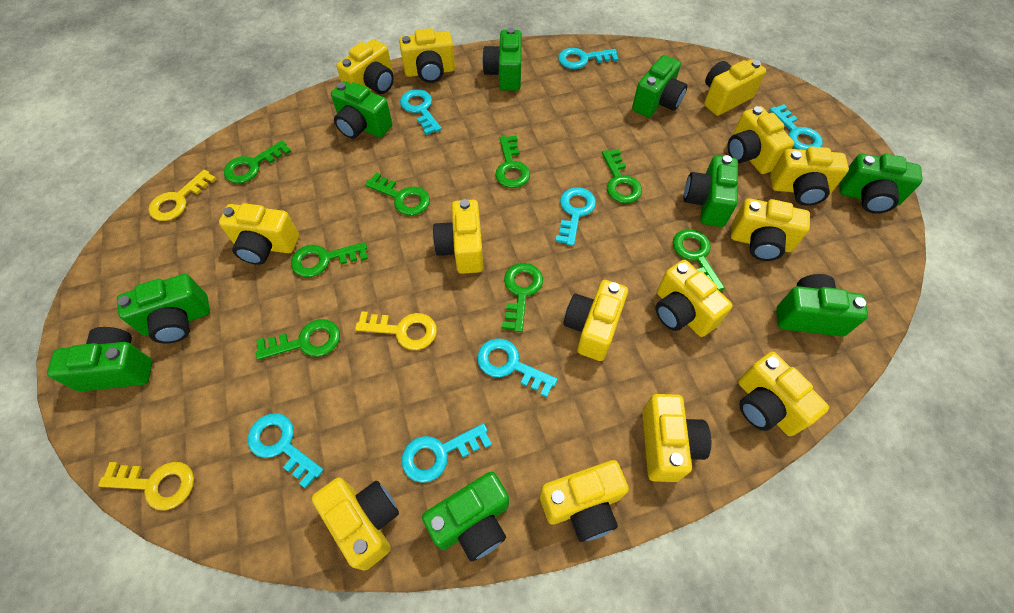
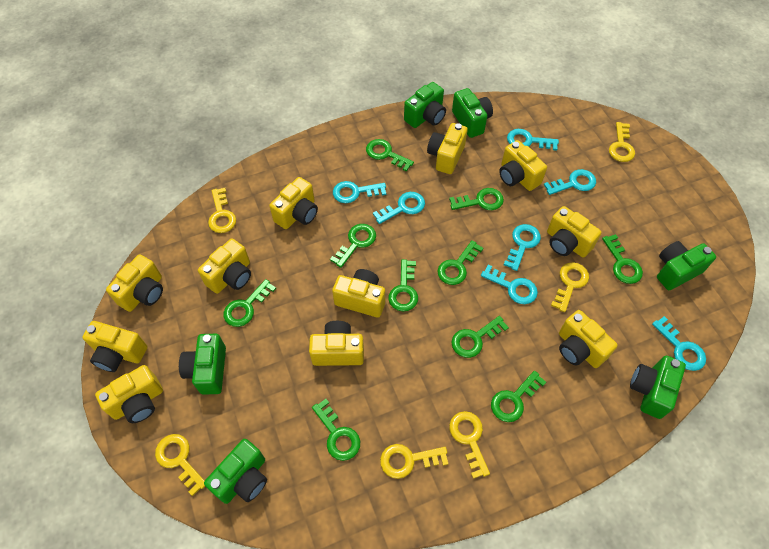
green camera: [47,327,153,392] [117,274,210,343] [331,81,392,139] [422,472,509,561] [482,28,522,91] [632,55,687,117] [684,155,738,227] [776,274,868,337] [839,154,923,214] = 9 -> [179,334,226,395] [204,439,267,504] [404,82,446,128] [452,88,493,138] [630,356,686,419] [657,241,716,290] = 6
green key: [224,140,291,184] [256,319,340,360] [291,242,368,277] [365,173,430,216] [495,136,530,188] [502,263,543,332] [602,149,642,203] [673,229,725,291] = 8 -> [223,279,276,327] [312,399,360,461] [330,224,376,268] [366,139,414,172] [388,259,418,311] [437,240,483,285] [449,188,504,210] [451,316,509,358] [491,371,546,422] [602,234,643,284] = 10
yellow camera: [219,203,299,265] [312,478,399,571] [336,39,394,94] [399,28,455,83] [433,199,483,274] [540,460,629,542] [564,280,628,361] [642,394,711,482] [656,260,733,337] [704,59,766,116] [727,106,794,174] [731,198,810,261] [738,352,829,436] [770,146,849,206] = 14 -> [82,321,147,372] [95,365,163,423] [106,254,163,312] [198,238,251,294] [269,177,318,229] [309,321,364,366] [332,269,385,318] [427,123,468,174] [499,140,547,191] [547,206,601,258] [559,310,618,368] = 11
yellow key: [98,462,194,510] [149,169,217,221] [355,311,437,350] = 3 -> [155,434,205,496] [208,188,236,233] [380,444,448,479] [449,411,490,479] [551,262,589,312] [609,122,635,162] = 6

